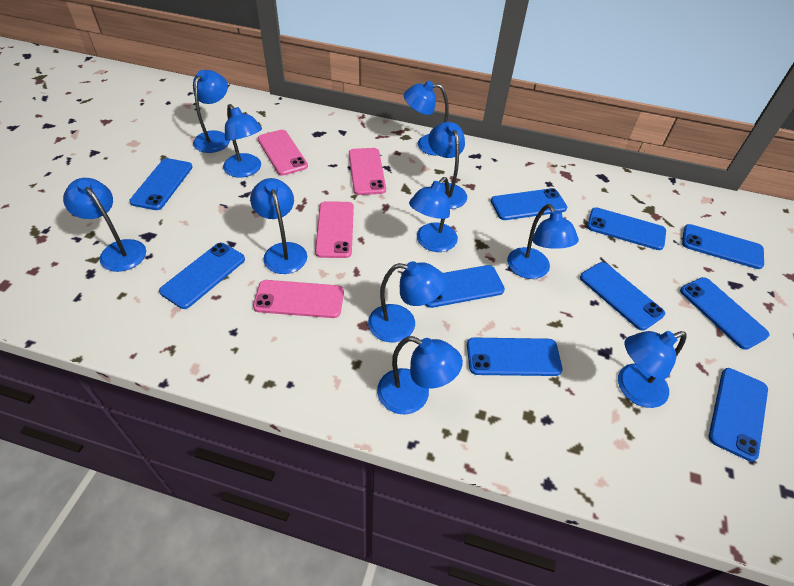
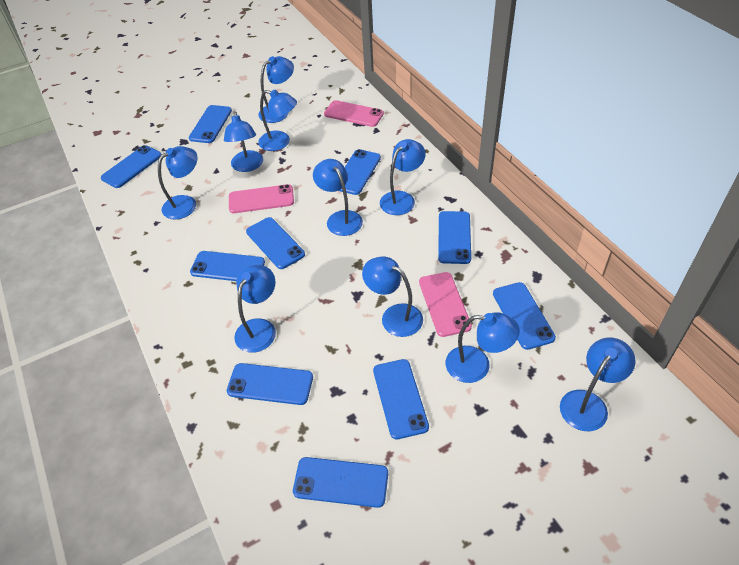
blue lamp: [63,178,146,272] [193,70,230,153] [223,104,262,178] [250,178,307,274] [368,261,446,342] [377,336,463,414] [404,81,449,156] [409,177,458,252] [428,122,467,209] [507,204,579,279] [618,331,687,408] = 11 -> [158,146,198,220] [224,111,263,172] [234,265,276,353] [258,89,297,151] [259,56,294,123] [313,159,363,236] [362,256,423,337] [380,139,425,215] [446,312,520,383] [560,338,636,431] = 10
pink phone: [253,280,344,318] [258,130,308,176] [315,201,354,258] [349,148,386,195] = 4 -> [229,184,294,213] [324,100,384,127] [419,272,472,337] = 3

